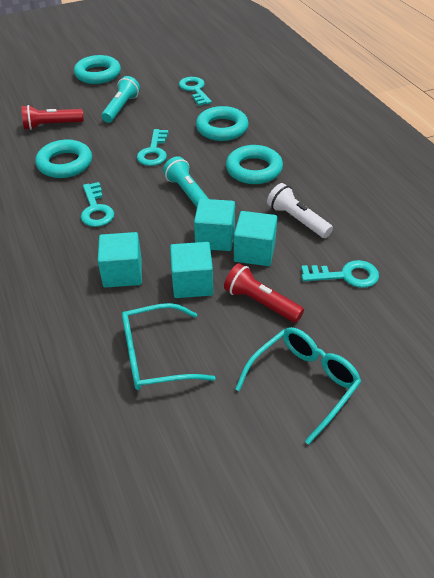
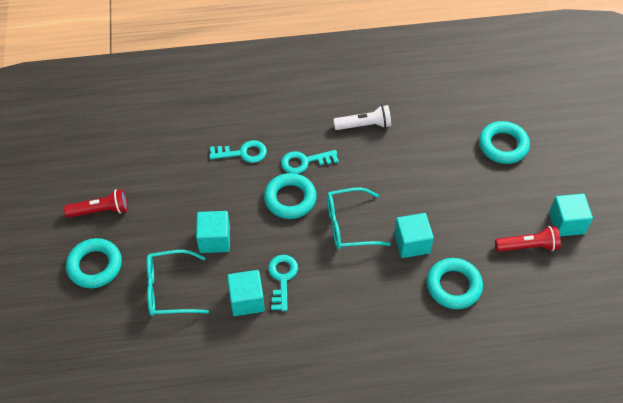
turquoise flashlight: [102,76,140,123] [163,156,209,207] = 2 -> none = 0
turquoise key: [81,182,114,227] [137,129,168,166] [179,77,212,106] [301,260,379,288] = 4 -> [209,140,267,163] [268,255,298,311] [281,150,339,174] = 3

